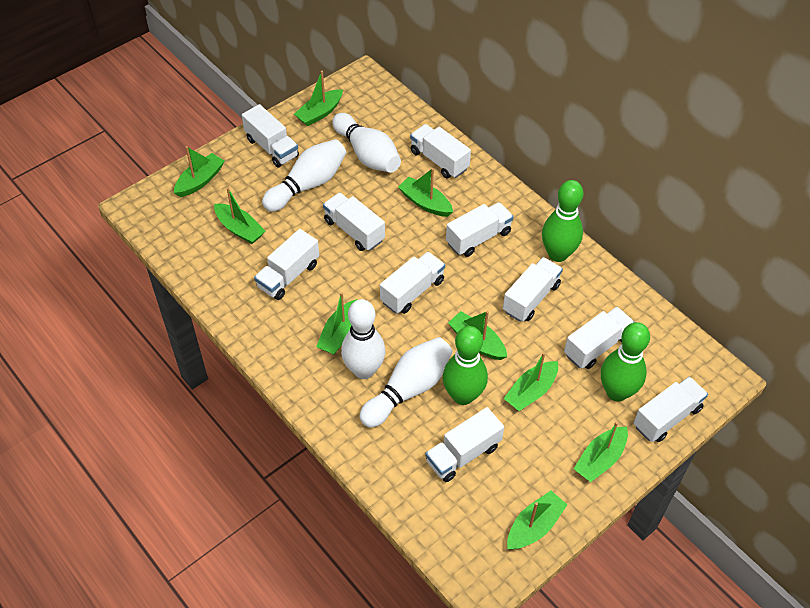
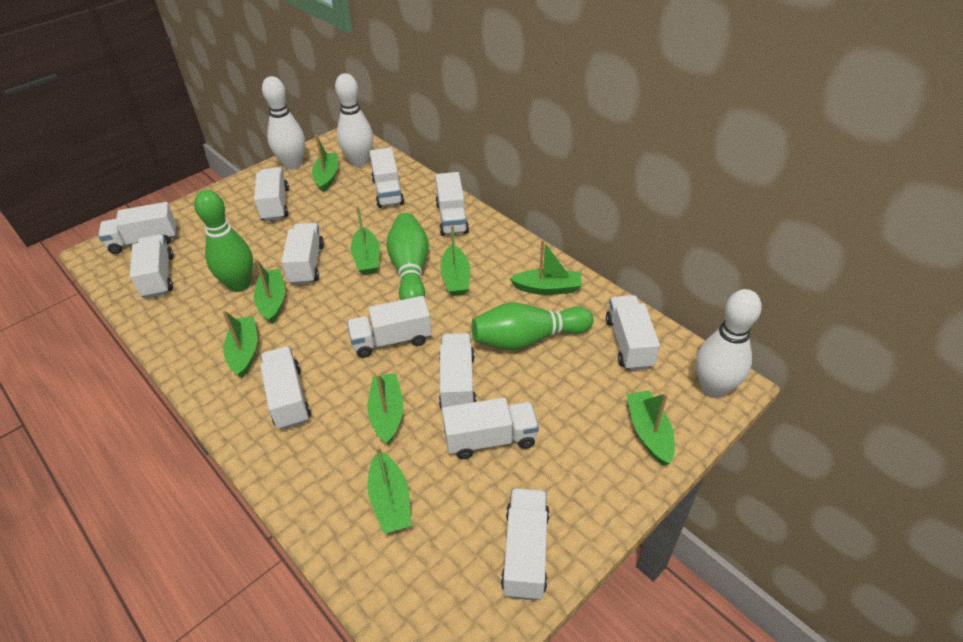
white bowling pin: [262,139,346,212] [332,113,401,173] [341,299,386,379] [359,337,453,428] = 4 -> [262,76,305,170] [335,73,373,167] [696,289,762,398] = 3
white truck: [242,104,299,168] [254,229,319,300] [323,192,385,251] [380,252,445,314] [410,124,471,179] [425,407,504,482] [446,202,514,257] [503,257,563,322] [564,307,635,369] [634,377,708,442] = 10 -> [98,202,177,254] [130,234,174,298] [254,167,289,221] [260,346,311,430] [281,223,324,285] [347,296,432,358] [370,147,404,208] [436,172,469,236] [439,333,476,409] [442,398,539,459] [501,488,549,600] [606,295,660,371] = 12

